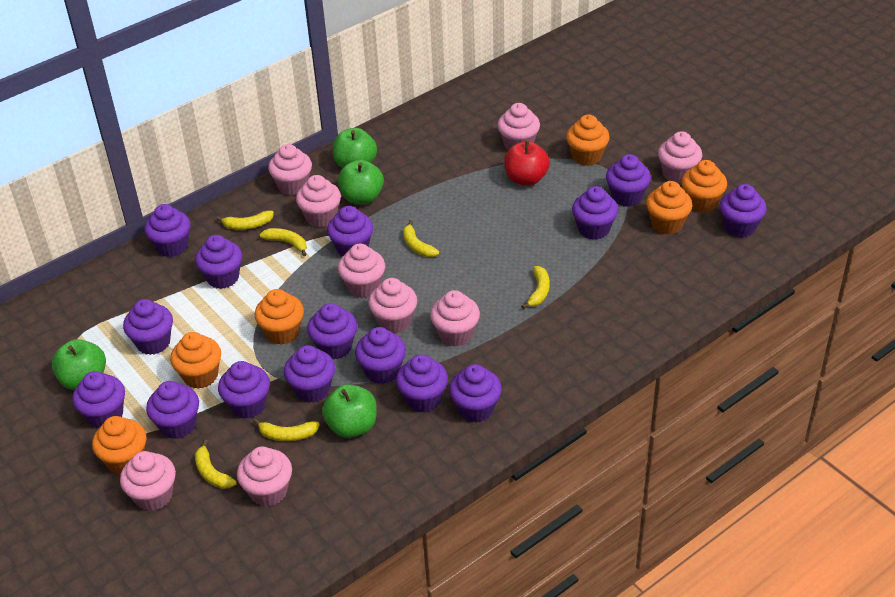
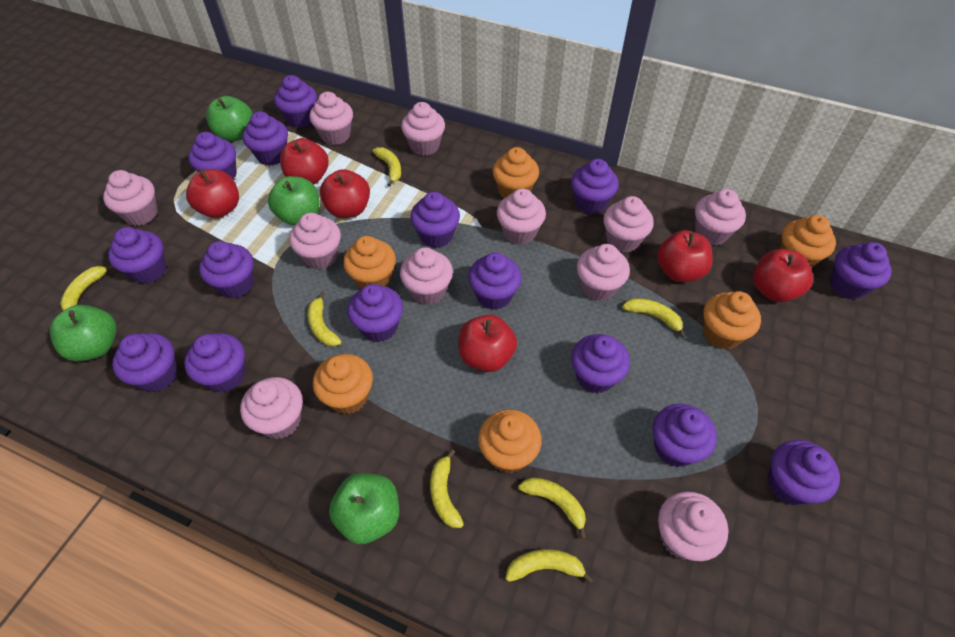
pink cupcake: [120,451,176,511] [237,447,292,507] [268,144,312,195] [296,175,341,227] [338,243,385,298] [368,278,417,333] [430,290,480,347] [497,103,540,150] [658,131,702,183] = 9 -> [103,170,158,226] [240,377,303,439] [289,213,341,269] [309,92,353,145] [400,247,453,305] [401,102,445,156] [497,189,546,245] [577,244,630,301] [603,196,654,252] [658,492,729,561] [695,189,746,245] = 11
red apple: [504,141,550,186] = 1 -> [186,169,239,218] [280,138,328,185] [320,169,370,218] [459,315,517,372] [657,230,713,282] [753,249,813,302] = 6
yellow banana: [195,440,237,489] [216,211,274,230] [253,419,320,441] [260,228,307,256] [403,220,439,257] [521,266,550,309] = 6 -> [60,265,114,311] [308,291,341,346] [373,147,401,187] [430,449,464,528] [506,549,594,584] [518,477,586,539] [622,298,686,338] = 7

